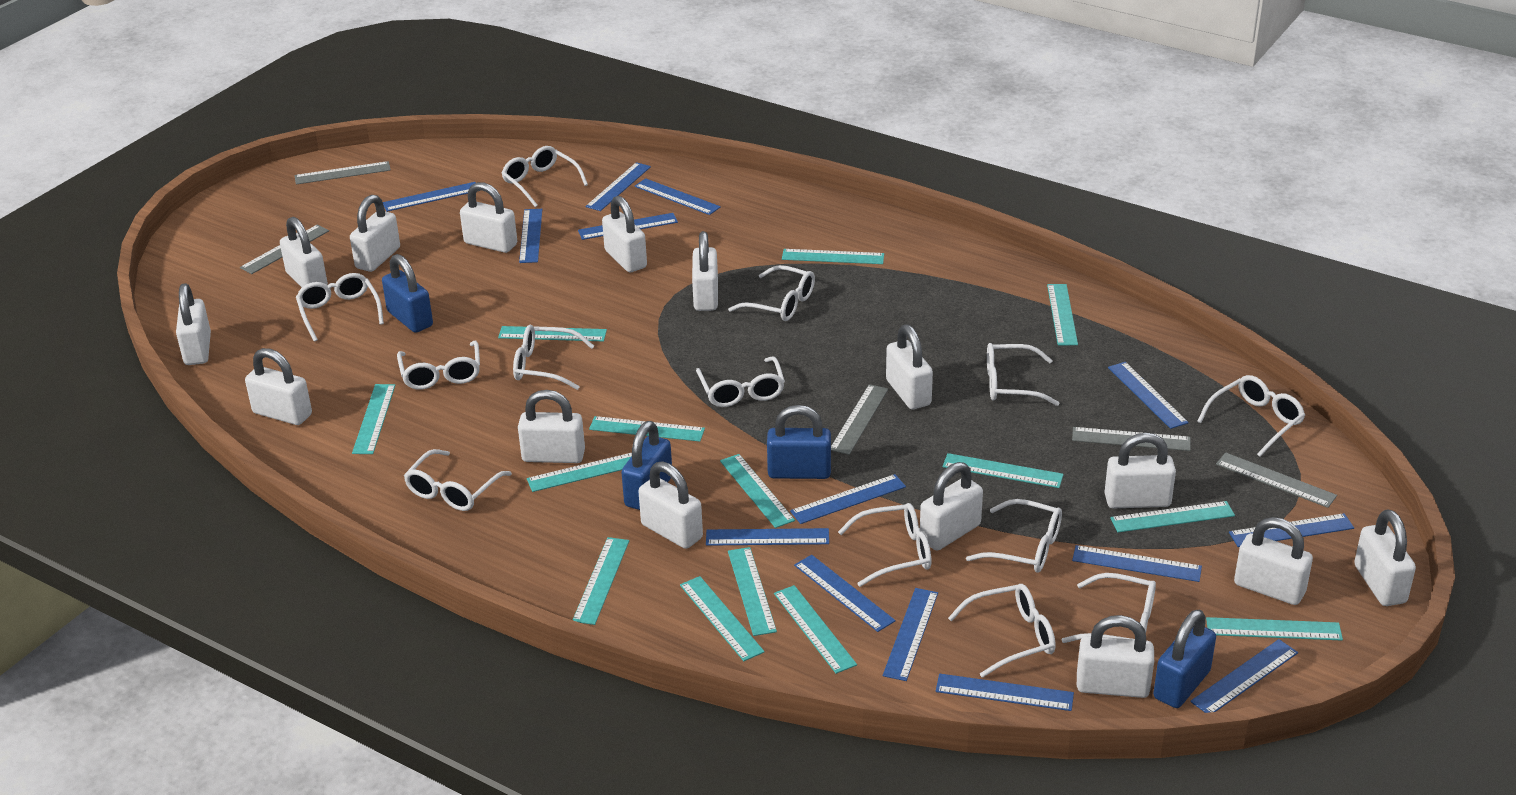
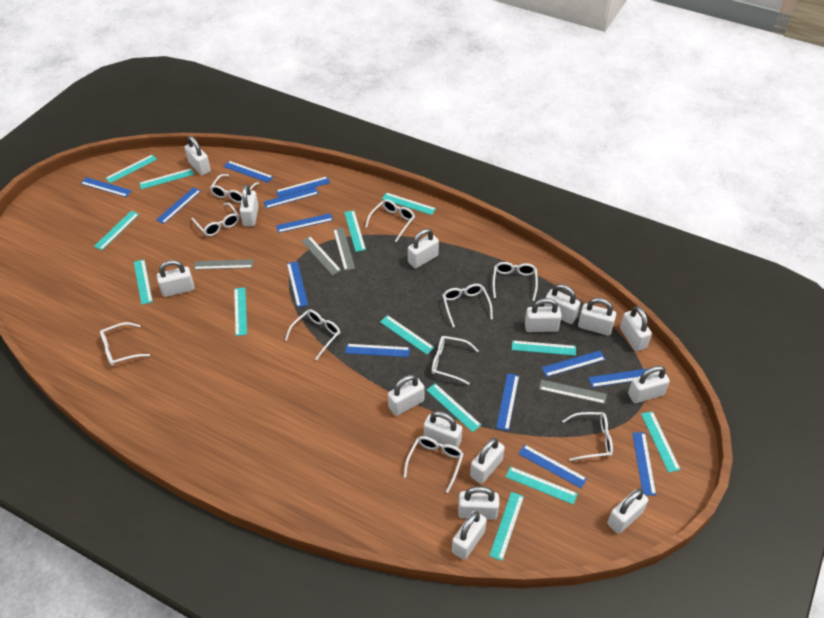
blue padlock: [382,254,433,333] [621,421,672,510] [767,405,831,479] [1153,610,1216,708] = 4 -> none = 0
blue ruler: [383,182,476,212] [519,209,542,263] [578,213,678,240] [585,162,651,211] [634,178,721,215] [706,528,829,546] [790,474,906,524] [794,555,896,632] [883,588,938,681] [936,674,1074,711] [1072,545,1202,582] [1108,362,1189,429] [1190,639,1298,713] [1229,513,1354,547] = 14 -> [80,177,132,197] [156,187,201,224] [223,161,273,183] [264,187,319,209] [276,177,330,197] [276,213,333,233] [287,261,308,307] [345,344,410,357] [496,373,519,431] [518,444,587,488] [542,351,606,377] [588,368,649,387] [632,432,656,495] = 13
grey ruler: [240,225,329,274] [295,161,391,185] [831,384,888,455] [1072,427,1191,451] [1216,452,1337,508] = 5 -> [194,259,254,270] [301,236,342,275] [333,228,355,271] [539,380,607,404] = 4
turquoise ruler: [352,384,395,454] [498,326,607,341] [527,453,632,492] [573,537,629,625] [589,416,705,442] [680,576,765,661] [720,454,795,528] [728,547,777,636] [774,585,857,674] [782,249,884,264] [943,453,1064,488] [1047,284,1078,345] [1110,501,1235,532] [1206,617,1343,641] = 14 -> [94,211,139,250] [106,155,157,183] [134,259,153,305] [139,168,194,189] [234,287,247,336] [344,210,366,252] [380,315,435,355] [382,193,436,215] [427,383,481,432] [489,492,524,561] [506,466,578,505] [512,340,576,356] [641,411,681,473] = 13
white glasses: [296,273,384,341] [397,341,480,390] [404,449,512,511] [502,146,588,207] [513,325,594,390] [696,356,785,407] [728,265,815,321] [838,503,932,587] [948,584,1056,678] [966,499,1062,572] [987,343,1060,406] [1062,573,1156,643] [1197,375,1305,457] = 13 -> [100,322,150,366] [191,203,239,236] [210,174,259,203] [285,309,340,361] [365,199,415,242] [403,436,464,493] [431,336,479,385] [442,284,493,327] [492,262,538,301] [562,412,613,461] = 10

